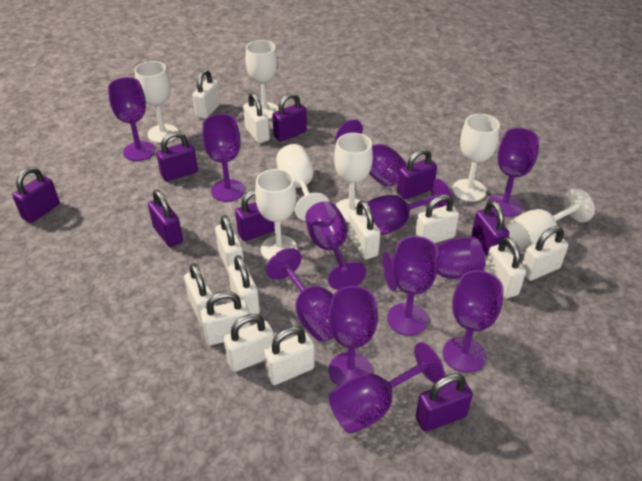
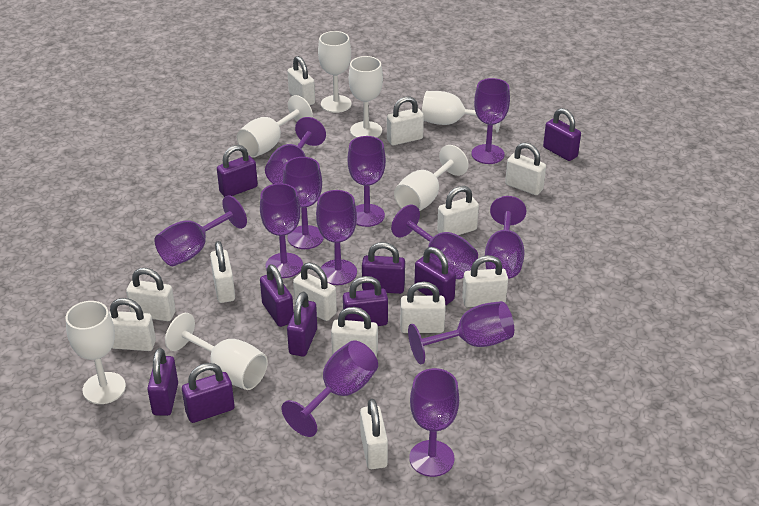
purple padlock: [12,167,60,223] [148,190,183,247] [156,131,198,181] [235,189,275,241] [272,93,307,142] [397,148,437,200] [416,373,473,432] [472,200,509,257] = 8 -> [147,348,178,416] [182,363,235,423] [217,145,258,197] [260,264,294,327] [287,292,317,357] [343,276,388,326] [362,242,405,294] [414,247,456,306] [543,108,581,161] = 9

